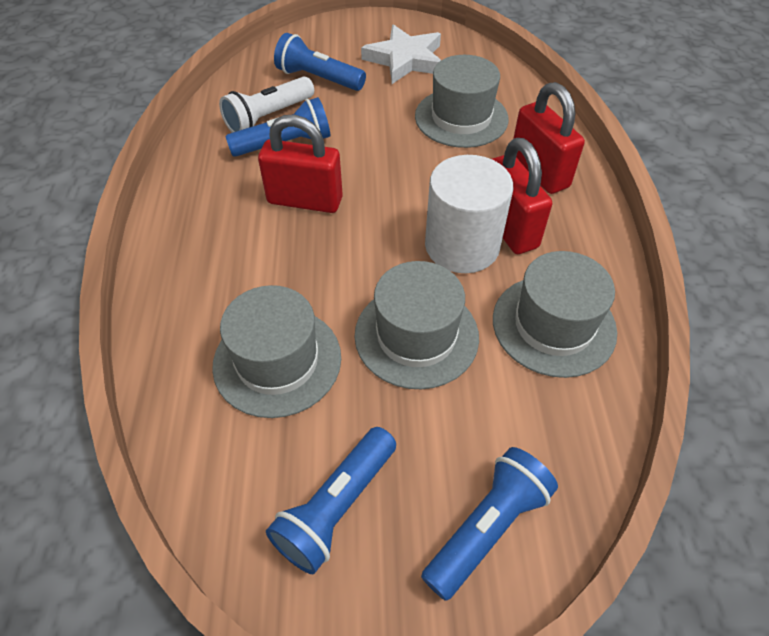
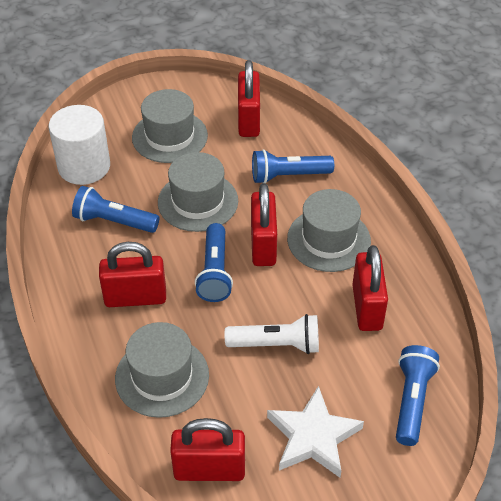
red padlock: [258,115,343,213] [492,138,552,254] [513,82,585,194] = 3 -> [99,242,166,307] [170,418,245,481] [238,60,260,137] [251,183,277,266] [352,245,388,331] = 5

